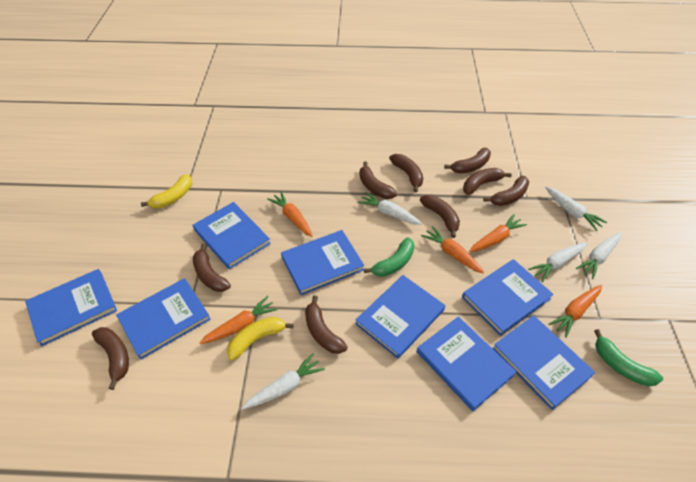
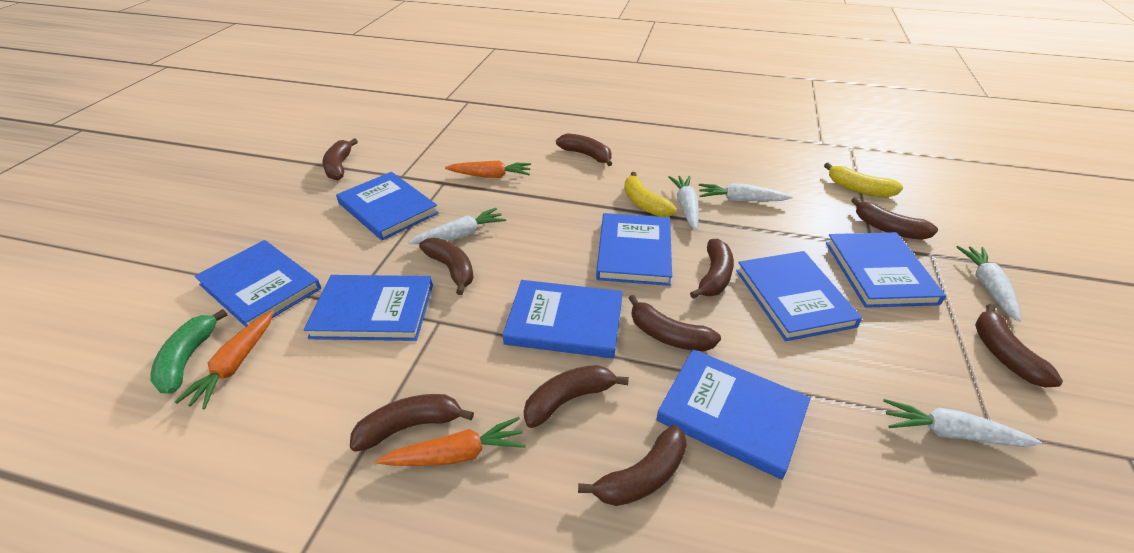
brown banana: [92,327,129,390] [193,243,231,292] [305,296,348,354] [359,161,397,199] [389,154,423,193] [420,195,460,238] [444,148,491,174] [463,168,512,195] [483,176,529,206] = 9 -> [322,138,358,180] [350,394,474,452] [419,238,474,295] [524,365,629,428] [556,133,612,166] [578,425,687,506] [628,295,721,351] [690,239,734,299] [851,197,938,239] [975,304,1063,387] = 10
green banana: [364,237,414,277] [594,329,663,387] = 2 -> [150,309,227,394] = 1
orange carrot: [199,296,278,344] [267,191,313,237] [421,226,484,274] [469,214,527,252] [548,285,602,338] = 5 -> [175,311,273,410] [376,417,526,466] [445,161,531,178] = 3

